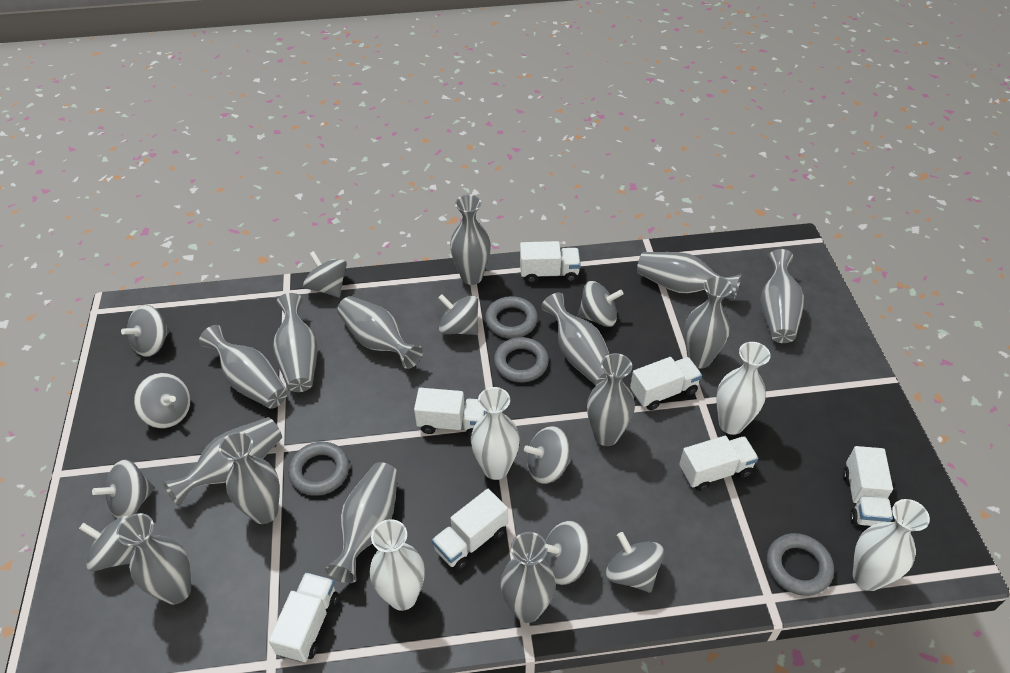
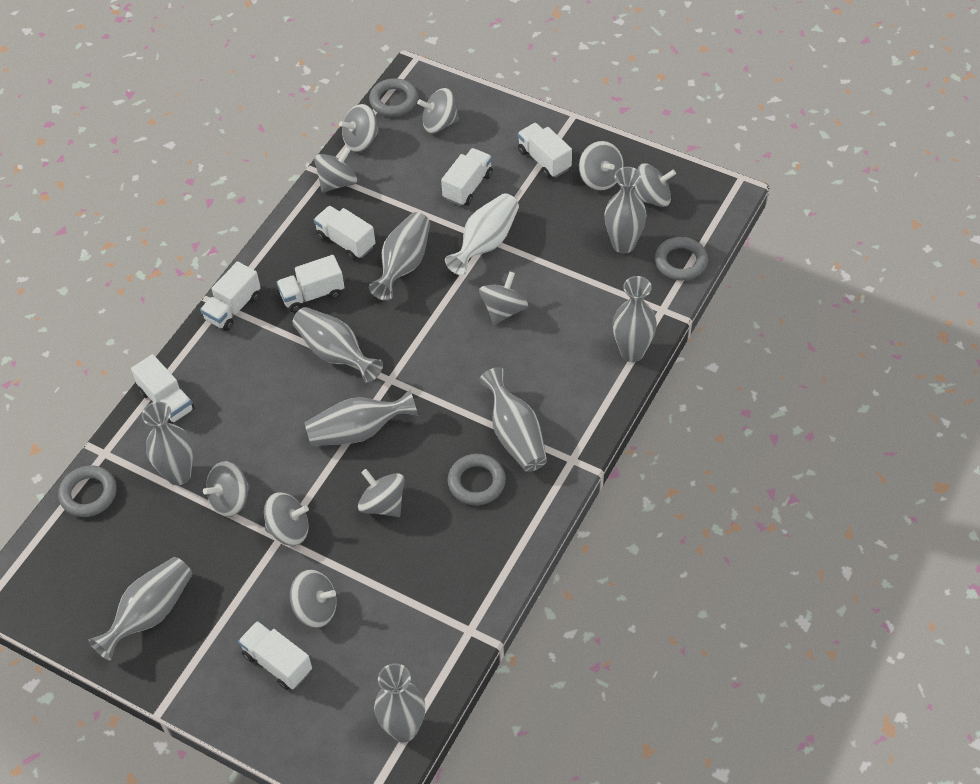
grey vase: [116,513,191,605] [163,417,282,507] [199,325,287,409] [219,432,280,524] [273,293,318,392] [325,462,398,583] [337,296,423,369] [450,195,491,285] [501,532,556,623] [541,293,609,386] [587,353,635,446] [637,252,741,299] [684,276,733,369] [761,249,804,343] = 14 -> [89,557,192,661] [142,402,193,485] [293,307,383,383] [304,390,418,446] [369,212,430,301] [374,663,425,742] [479,367,547,472] [604,167,647,254] [613,276,657,362] = 9
white vase: [370,519,425,611] [471,387,520,480] [716,342,771,435] [853,499,930,591] = 4 -> [445,193,519,275] = 1

